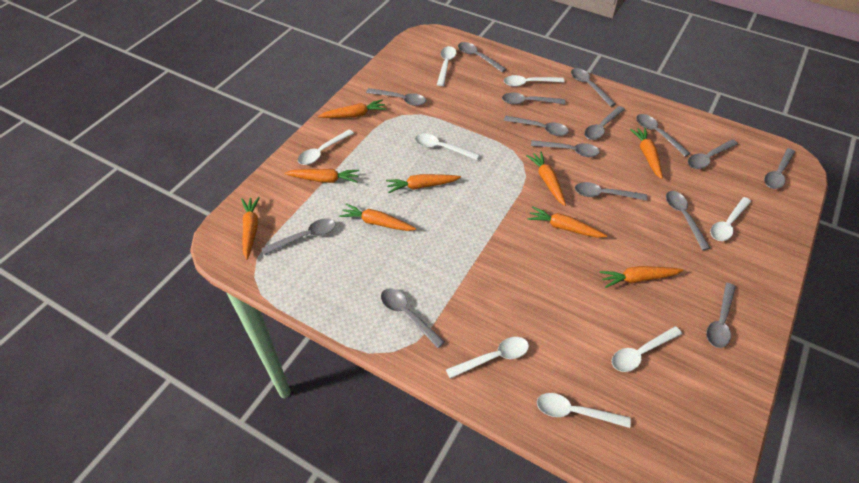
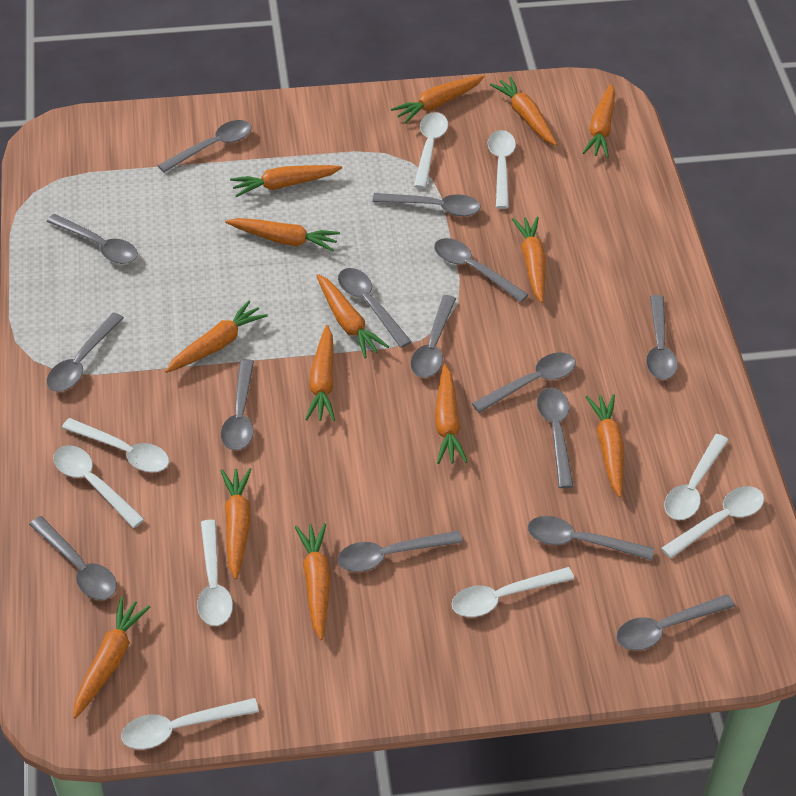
orange carrot: [241,197,260,260] [284,169,359,183] [318,99,386,118] [339,203,416,231] [386,174,461,193] [526,151,566,206] [527,206,607,238] [599,266,684,288] [630,127,663,179] = 9 -> [73,597,150,719] [165,300,268,373] [220,468,251,579] [225,218,340,252] [230,165,342,197] [295,523,331,640] [305,325,335,421] [316,274,389,358] [391,75,484,124] [435,364,467,464] [490,76,557,146] [512,217,546,303] [583,84,615,158] [586,394,624,497] = 14
white spoon: [298,129,354,165] [415,134,479,160] [437,46,457,86] [446,337,529,379] [504,75,565,87] [537,393,631,428] [612,326,682,372] [710,197,751,241] = 8 -> [53,445,145,528] [62,418,169,473] [121,698,259,750] [197,520,233,626] [414,112,448,189] [452,567,574,617] [488,130,516,209] [661,486,764,559] [664,434,729,520] = 9

